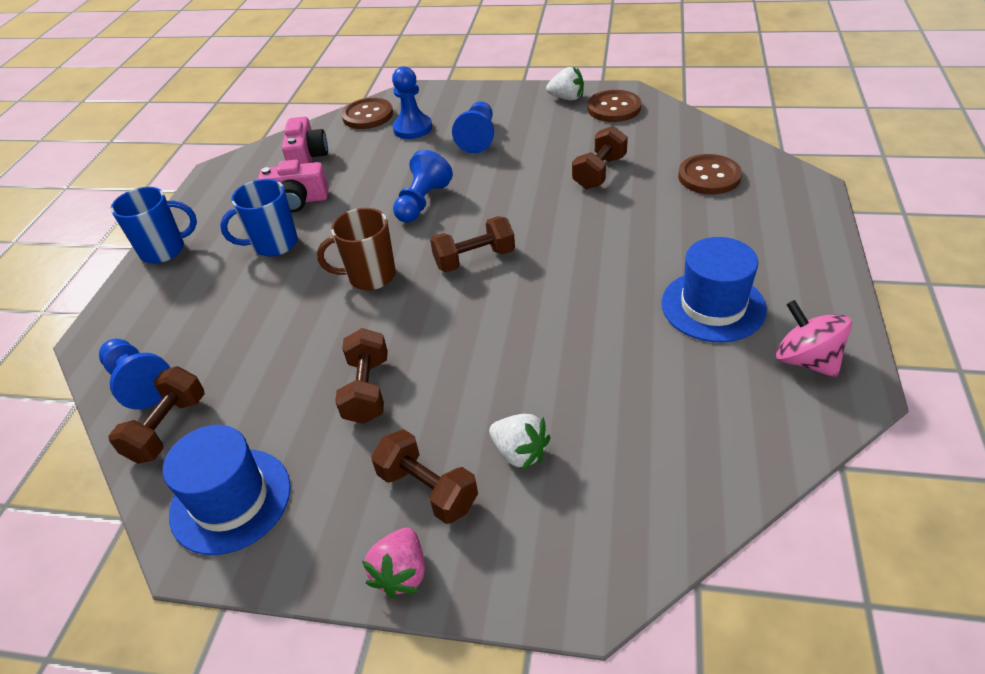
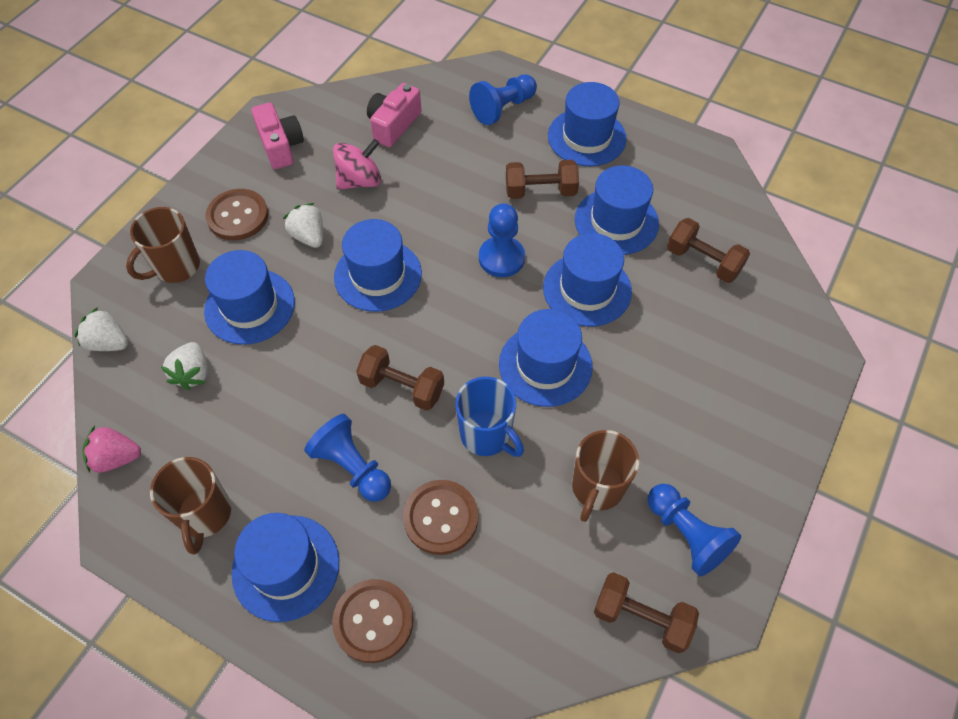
blue hat: [163,425,291,555] [661,237,767,342] = 2 -> [204,250,295,345] [231,513,339,622] [334,219,422,312] [499,309,593,407] [543,233,632,327] [548,82,627,166] [575,165,659,255] = 7
blue mug: [111,187,197,264] [220,179,298,257] = 2 -> [455,377,524,457] = 1
brown dumbbell: [108,366,205,464] [335,328,388,424] [371,429,478,524] [430,216,515,272] [572,126,628,189] = 5 -> [356,345,444,411] [506,160,579,199] [594,572,699,653] [667,218,750,283] = 4
brown mug: [317,208,396,290] = 1 -> [126,207,200,283] [150,457,231,555] [572,430,639,522] = 3
white strawberry: [489,414,550,471] [546,67,584,100] = 2 -> [75,307,128,351] [160,342,208,390] [283,203,323,248] = 3

